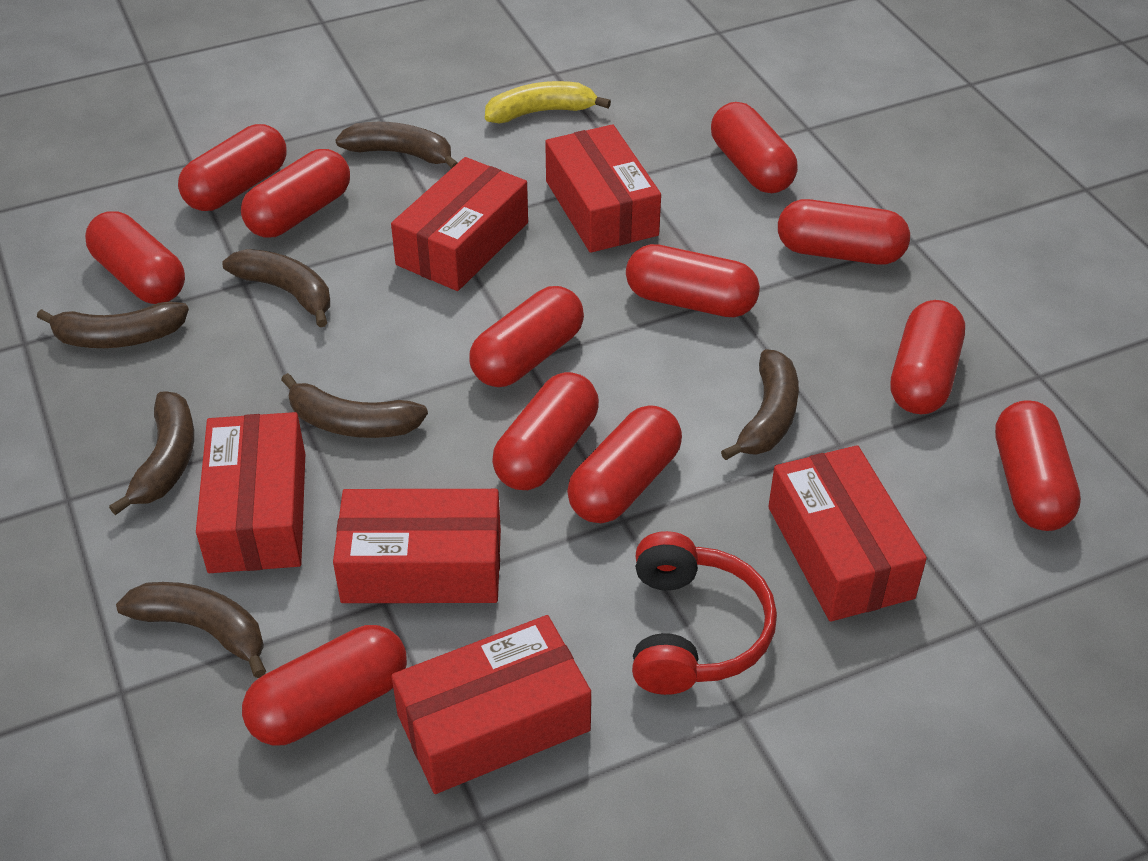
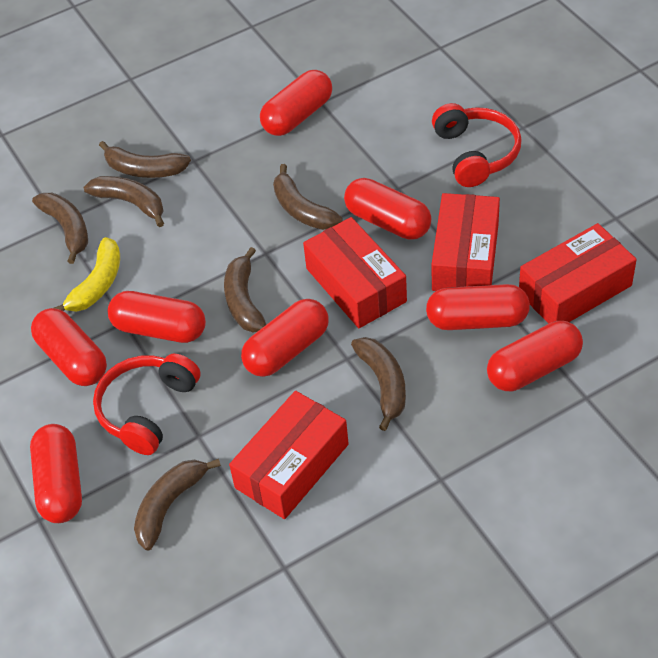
red box: [196,412,305,573] [333,489,501,603] [391,157,528,291] [392,615,591,794] [545,124,661,253] [768,445,927,622] = 6 -> [229,391,349,519] [303,217,407,328] [432,193,500,291] [519,223,637,324] = 4
red capsule: [85,211,185,304] [178,124,287,211] [241,149,350,238] [242,625,407,746] [469,286,584,387] [492,372,599,490] [567,405,682,523] [626,244,760,317] [711,102,798,193] [778,199,910,265] [891,300,965,414] [995,400,1081,531] = 12 -> [30,424,82,523] [31,308,107,386] [108,291,206,343] [241,299,329,377] [260,70,332,136] [344,178,431,240] [426,284,530,330] [487,321,583,391] = 8
red headphones: [632,531,777,695] = 1 -> [93,354,200,455] [432,103,522,187] = 2

